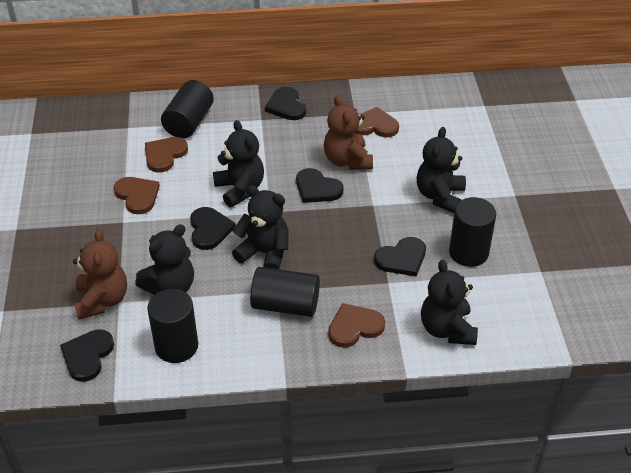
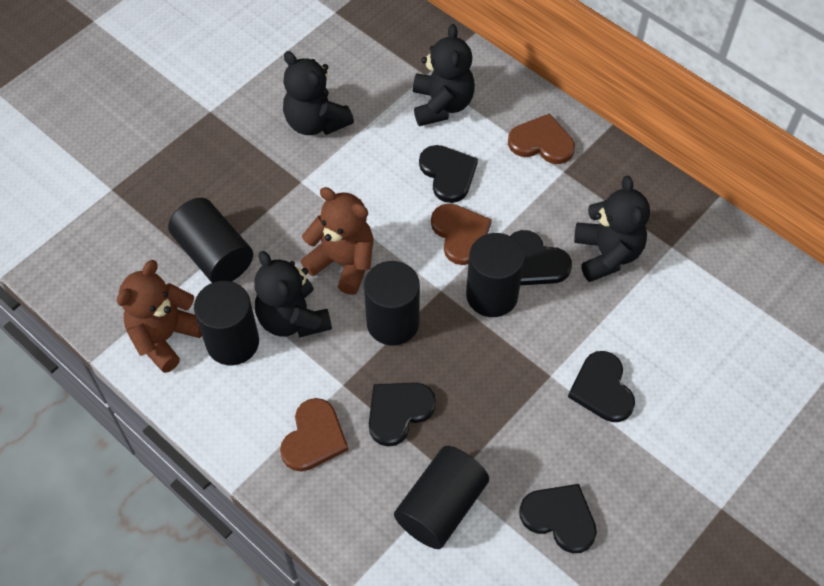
black cylinder: [147,289,198,363] [161,80,214,139] [250,267,320,317] [449,197,496,267] = 4 -> [168,198,253,283] [194,281,259,365] [364,261,420,346] [394,446,489,549] [466,233,524,317] = 5
black teddy bear: [135,224,194,295] [213,120,264,207] [232,185,289,269] [417,127,466,213] [421,259,478,345] = 5 -> [254,251,332,338] [283,51,354,135] [413,24,475,126] [574,176,650,282] = 4
brown heart: [114,177,160,214] [145,137,188,173] [328,303,385,348] [355,107,399,137] = 4 -> [280,398,349,472] [431,204,492,265] [508,113,575,164] = 3

